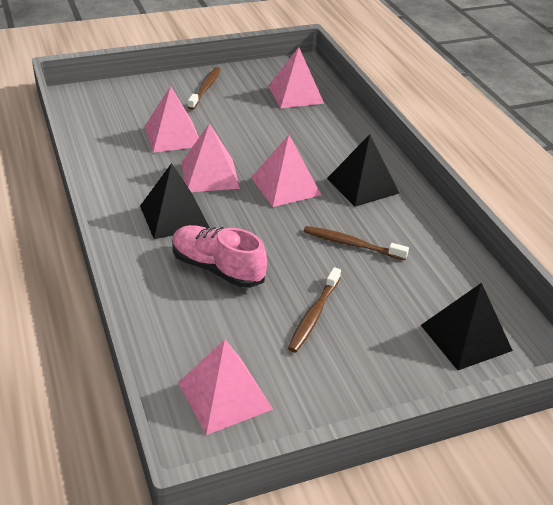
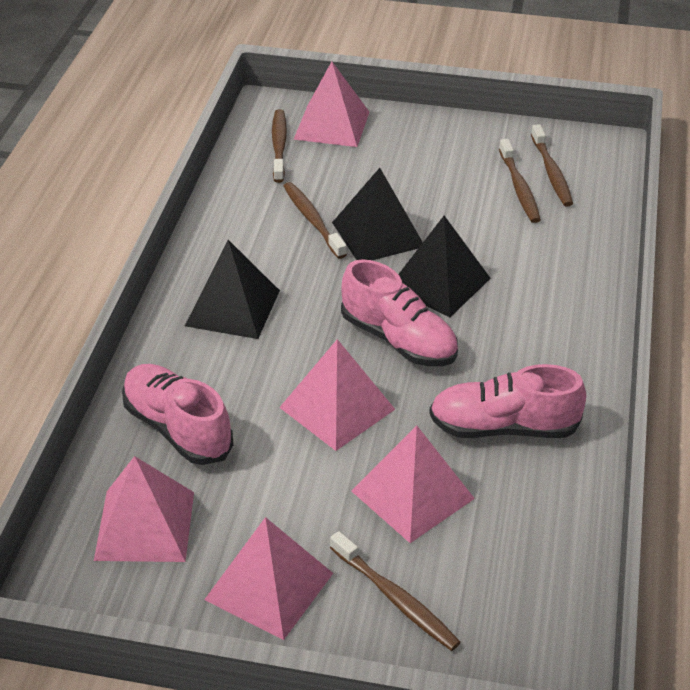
brown toothbrush: [188,67,221,110] [288,267,341,352] [303,226,409,260] = 3 -> [272,109,287,183] [284,182,347,259] [330,531,461,651] [499,139,541,223] [531,124,573,207] = 5
pink shoe: [172,225,267,288] = 1 -> [122,364,234,465] [341,259,458,366] [429,364,586,438] = 3

